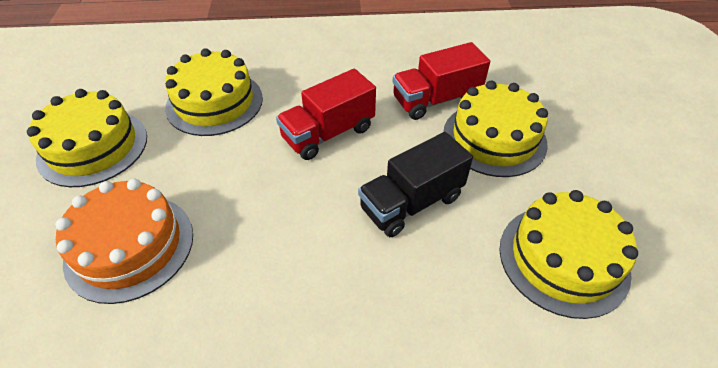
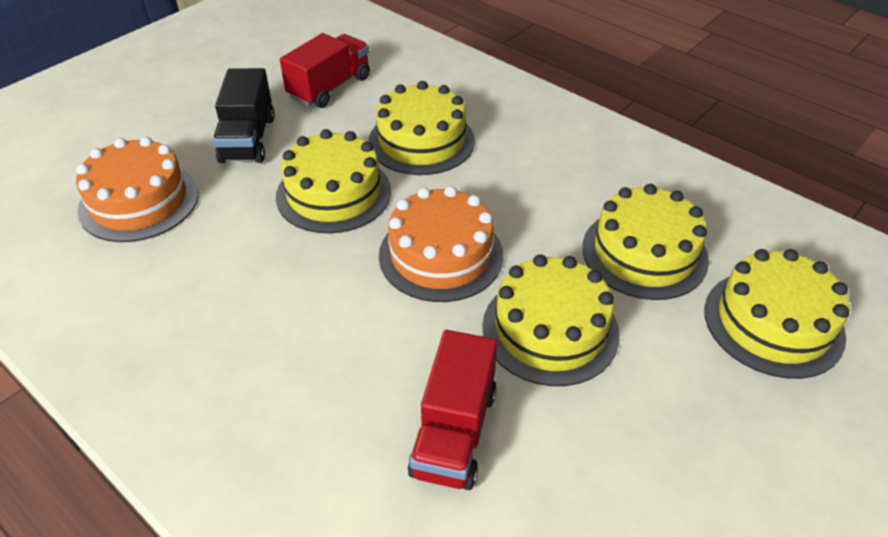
orange cake: [55,179,193,304] = 1 -> [76,137,199,242] [379,186,503,302] = 2
yellow cake: [27,89,147,187] [165,48,263,136] [443,81,548,177] [499,190,638,319] = 4 -> [276,129,391,234] [369,81,475,175] [482,254,620,386] [582,184,709,300] [704,249,850,379] = 5

